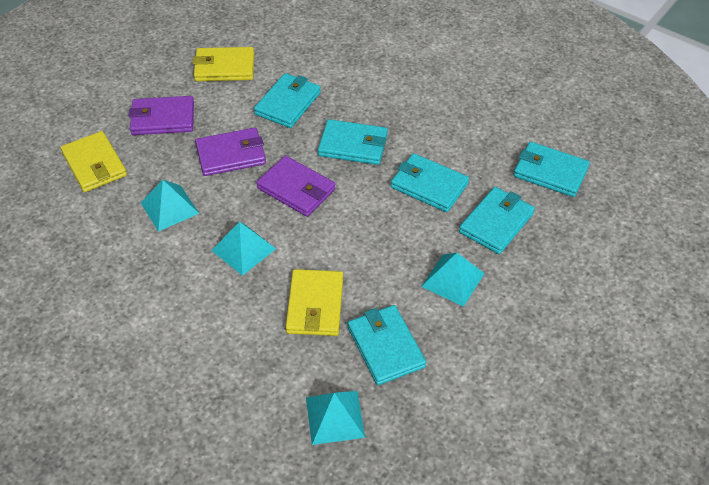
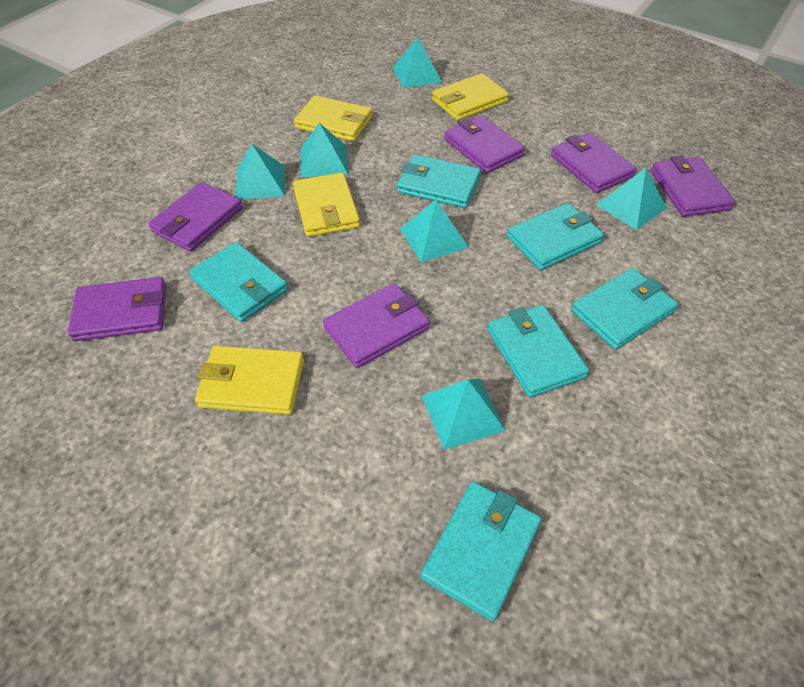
purple wallet: [128,96,194,135] [195,128,266,176] [257,156,335,217] = 3 -> [68,277,166,341] [148,182,243,252] [323,283,430,368] [444,115,525,173] [551,133,637,193] [651,155,735,217] = 6
turquoise pyramid: [140,180,199,232] [211,222,276,276] [306,391,365,445] [421,253,485,307] = 4 -> [236,144,285,200] [301,123,348,177] [393,38,442,89] [400,200,469,263] [422,379,506,450] [596,168,667,230] = 6
yellow wallet: [61,131,127,192] [193,47,254,81] [286,269,343,336] = 3 -> [195,346,304,415] [293,173,360,237] [294,95,372,142] [432,73,509,121] = 4

